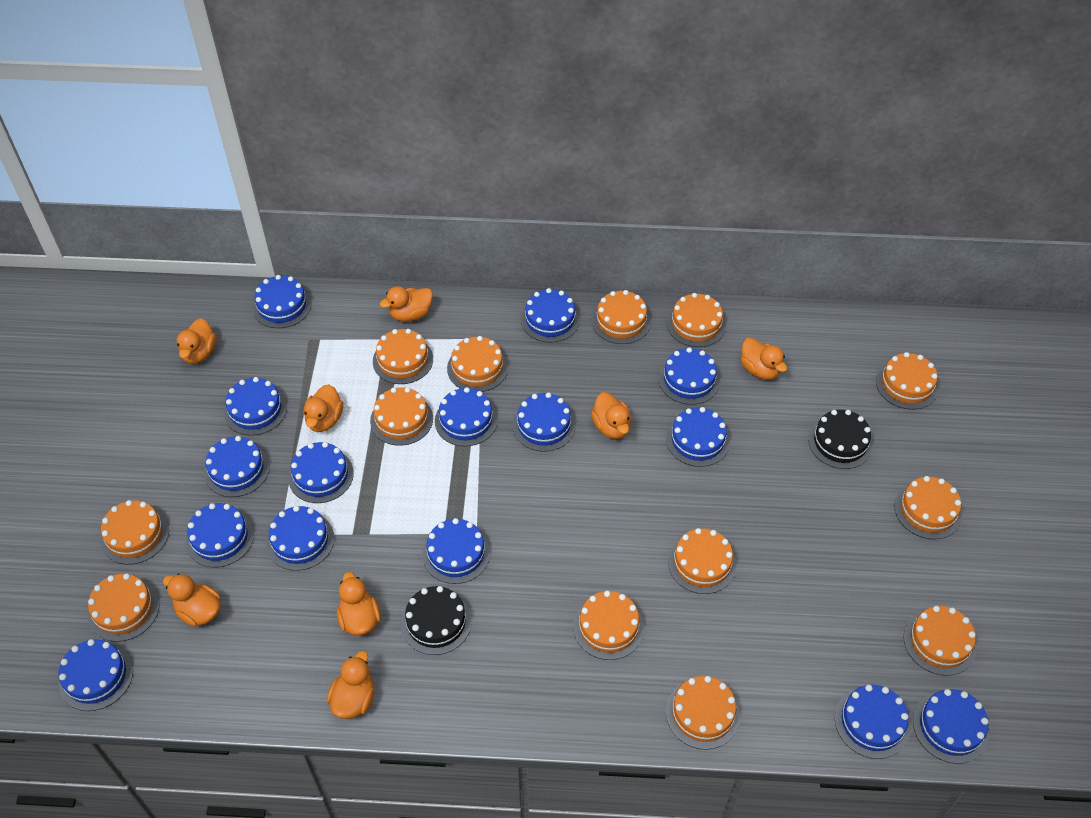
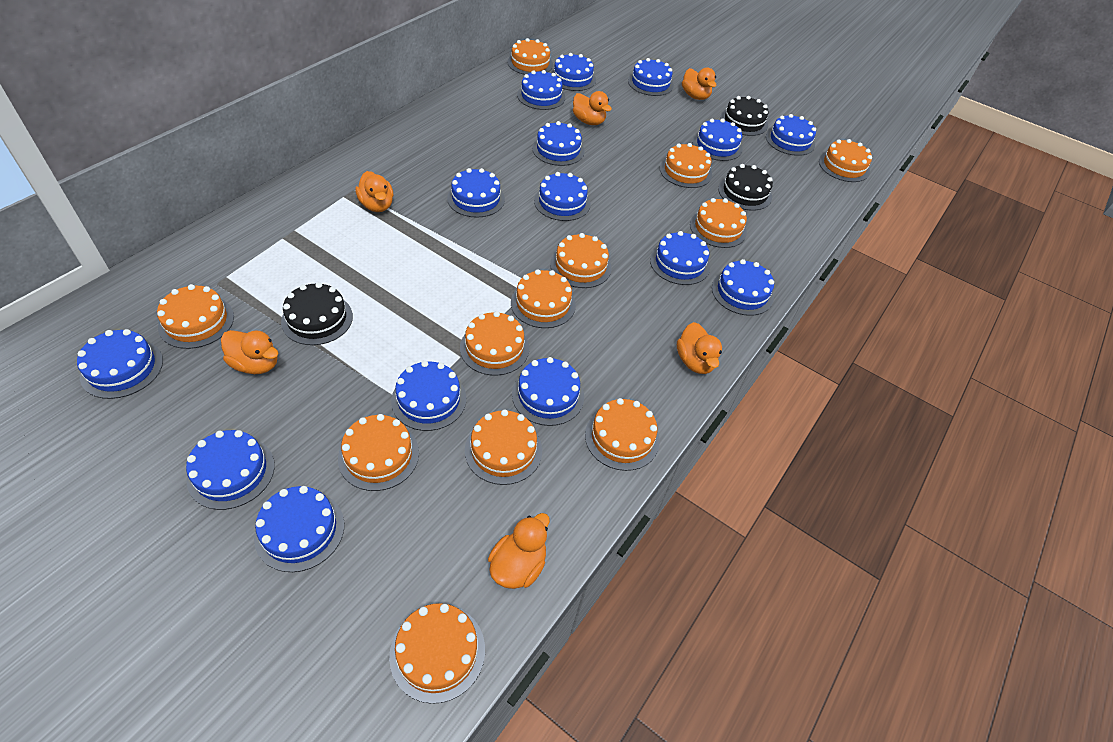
black cake: [401,586,472,655] [808,410,873,469] = 2 -> [281,282,353,345] [718,164,773,210] [720,96,768,136] = 3
orange cake: [88,573,160,642] [101,500,169,565] [370,387,433,446] [373,329,433,384] [447,336,508,392] [573,591,644,660] [592,290,651,344] [666,676,740,750] [667,293,726,347] [668,528,737,594] [876,352,939,410] [894,476,962,539] [904,606,976,676] = 13 -> [157,284,234,349] [338,414,419,491] [389,603,485,704] [460,311,529,375] [465,410,542,485] [508,38,553,75] [511,269,576,328] [550,233,612,288] [585,398,660,471] [660,143,712,188] [690,198,747,248] [819,139,872,182] = 12
orange duck: [163,574,221,627] [176,318,216,364] [303,384,343,432] [327,651,374,719] [337,572,381,636] [380,286,433,322] [591,392,631,439] [740,338,787,380] = 8 -> [221,330,279,374] [355,171,393,212] [488,513,550,589] [573,91,612,125] [677,322,722,374] [682,68,716,100] = 6

